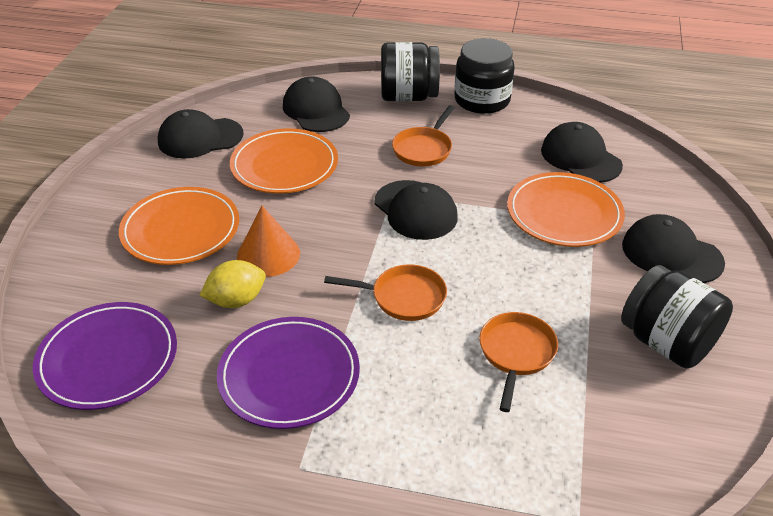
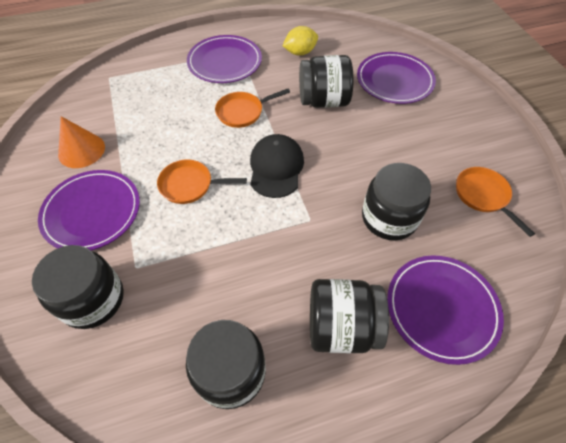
black cap: [158,109,243,158] [283,76,350,132] [375,180,458,240] [541,122,623,183] [622,214,725,283] = 5 -> [250,134,304,198] = 1
black jar: [381,42,440,101] [454,38,515,114] [621,265,733,368] = 3 -> [32,245,124,329] [186,320,266,409] [299,55,353,108] [310,279,389,353] [362,163,431,241] = 5
orange plate: [119,187,239,265] [230,129,338,194] [507,172,625,247] = 3 -> none = 0
purple plate: [33,302,177,410] [217,317,360,429] = 2 -> [38,170,140,250] [187,35,262,83] [357,52,436,104] [387,255,504,365] = 4

